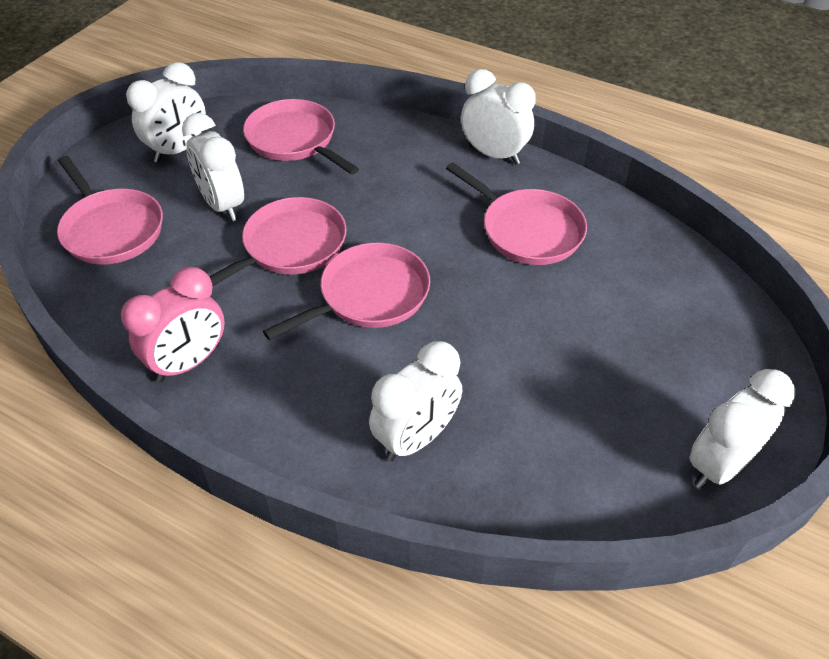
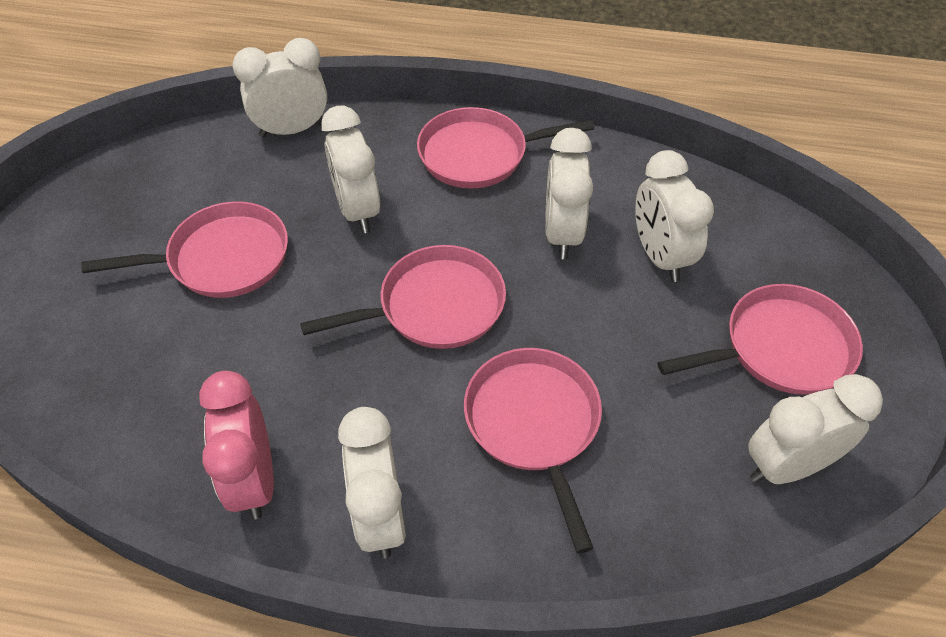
white clock: [126,62,206,163] [182,113,244,222] [369,341,462,461] [461,69,536,164] [689,369,795,489] = 5 -> [233,38,327,138] [321,105,380,233] [338,407,406,558] [545,128,593,259] [635,150,714,282] [748,374,883,484] = 6

